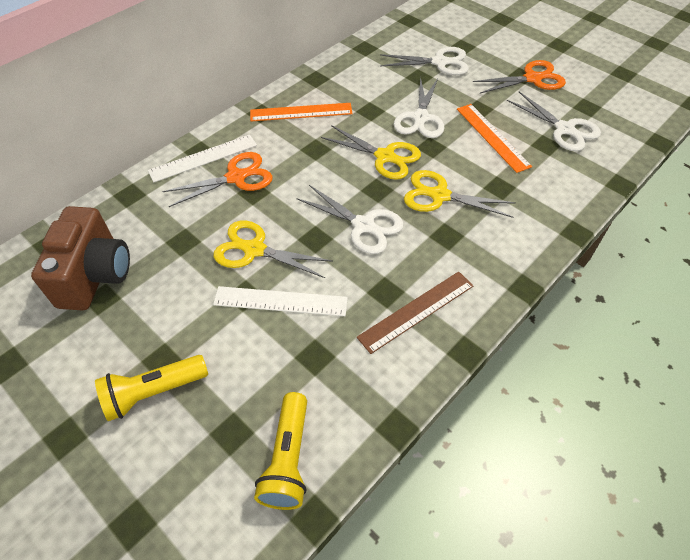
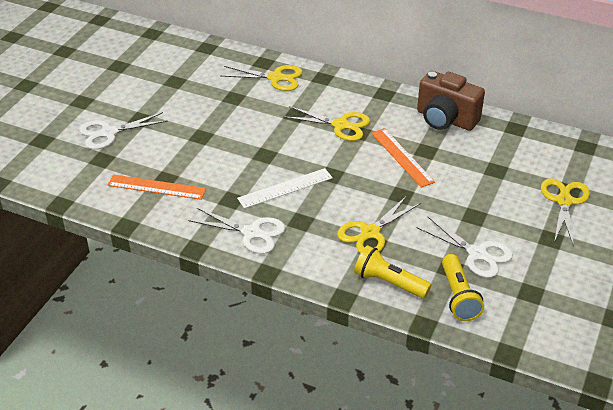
brown ruler: [357,271,474,354] = 1 -> none = 0
orange scissors: [162,152,273,207] [473,60,566,94] = 2 -> none = 0
white ruler: [148,134,257,182] [213,286,348,316] = 2 -> [237,168,333,209] = 1
white scissors: [296,185,404,254] [380,47,469,75] [393,77,444,138] [507,92,601,151] = 4 -> [79,112,168,149] [188,208,285,254] [417,217,513,278] = 3
yellow scissors: [213,220,333,278] [321,125,421,180] [404,170,516,218] = 3 -> [221,65,303,91] [284,106,370,141] [337,196,421,253] [541,178,590,246] = 4

